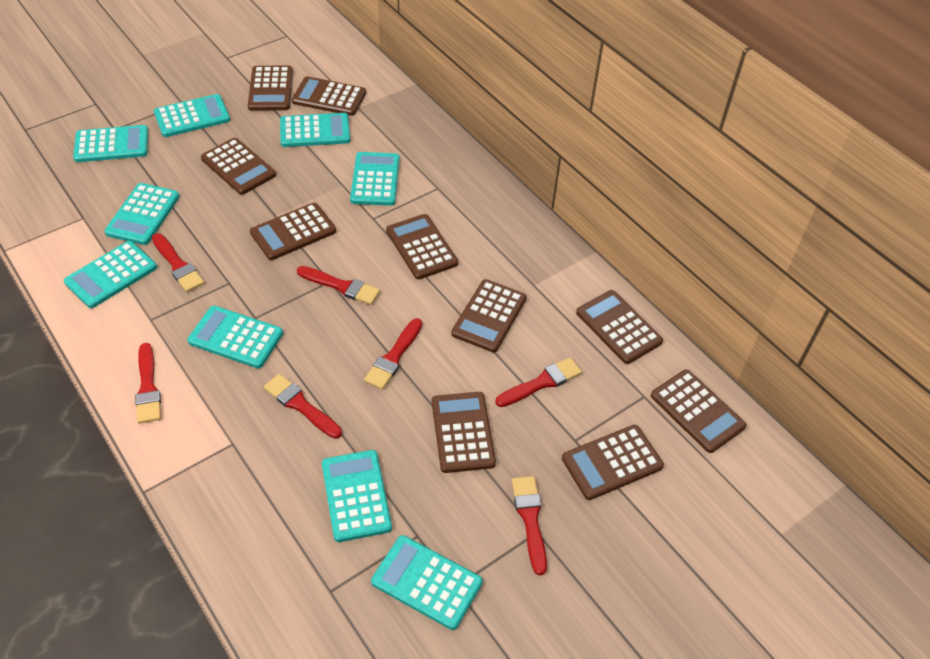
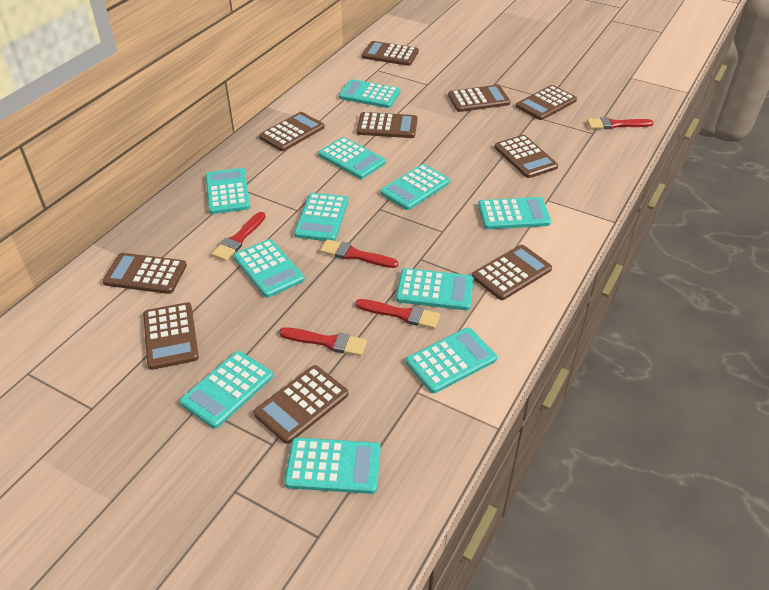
red brush: [135,343,161,424] [152,233,204,292] [264,374,342,439] [297,266,380,305] [364,318,422,390] [495,357,582,407] [512,476,547,575] = 7 -> [211,212,266,261] [279,327,367,356] [320,239,398,268] [356,299,440,329] [587,117,654,129] = 5
turquoise calculator: [64,241,157,308] [73,125,148,162] [104,183,180,245] [154,94,230,137] [187,306,283,368] [280,113,350,147] [322,450,392,542] [350,152,400,206] [371,535,483,630] = 9 -> [180,351,273,428] [206,168,250,214] [233,239,305,298] [284,437,381,494] [294,193,348,241] [318,137,386,179] [339,79,400,108] [380,164,450,210] [396,268,474,310] [406,328,497,393] [478,197,551,229] = 11

